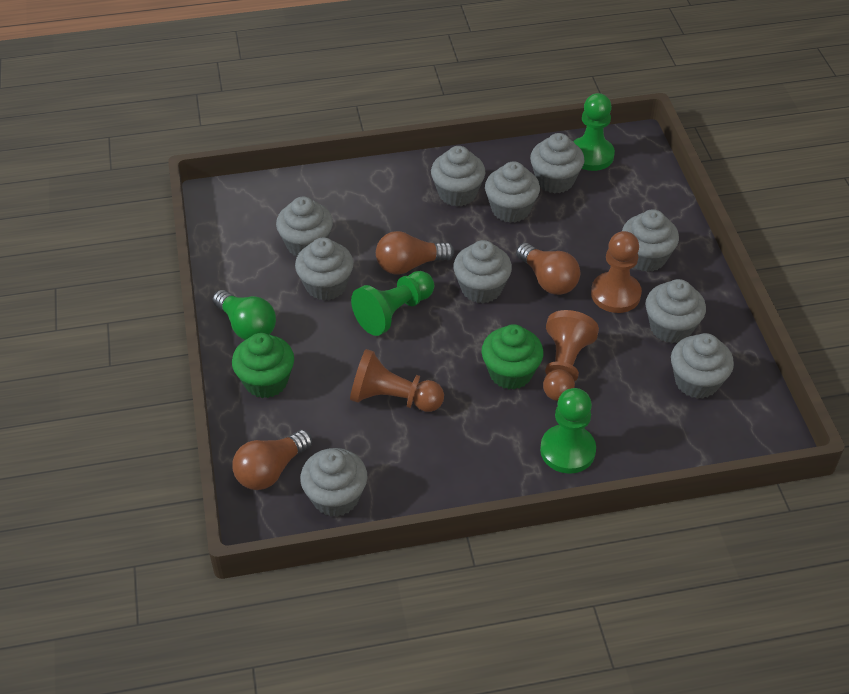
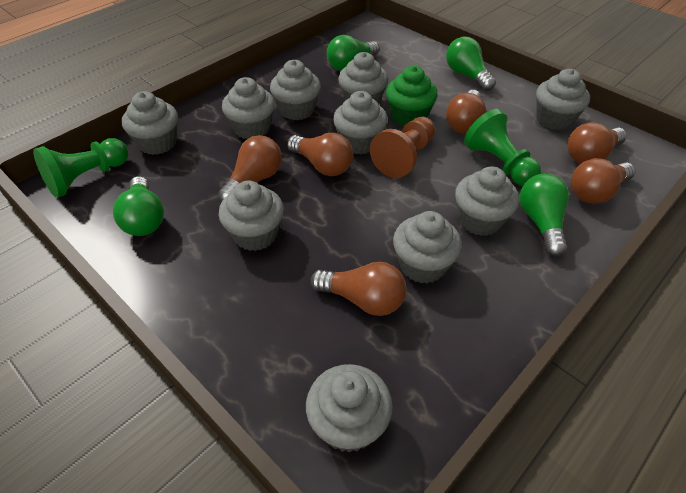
brown light bulb: [232,430,312,490] [376,231,454,274] [516,243,580,295] = 3 -> [218,135,282,202] [287,133,353,176] [310,262,407,316] [446,90,487,133] [567,122,627,164] [571,158,635,204] = 6
brown pawn: [350,349,444,412] [543,310,599,401] [591,231,642,313] = 3 -> [370,117,435,178] = 1
green cupcake: [232,333,294,398] [482,324,544,390] = 2 -> [386,66,438,126] = 1
green light bulb: [213,290,276,340] = 1 -> [113,176,164,236] [327,35,379,71] [446,37,496,91] [519,174,569,256] = 4
green pawn: [351,271,434,336] [540,388,596,474] [573,93,615,171] = 3 -> [33,138,128,198] [464,109,541,186] = 2

